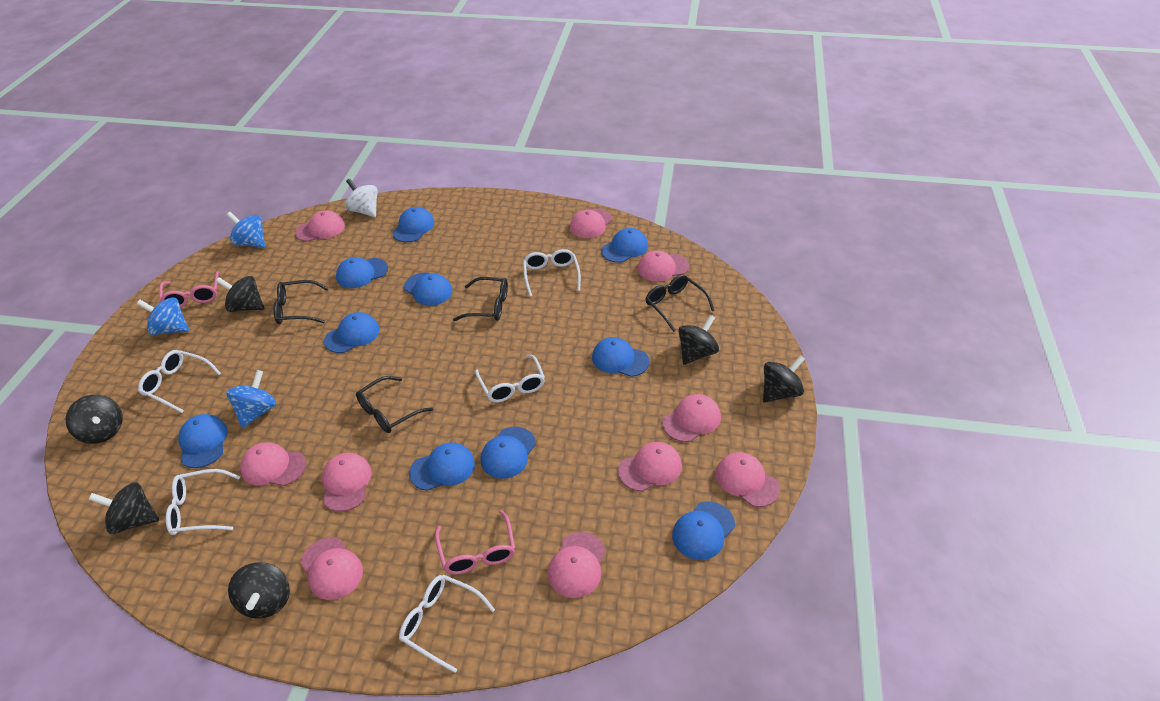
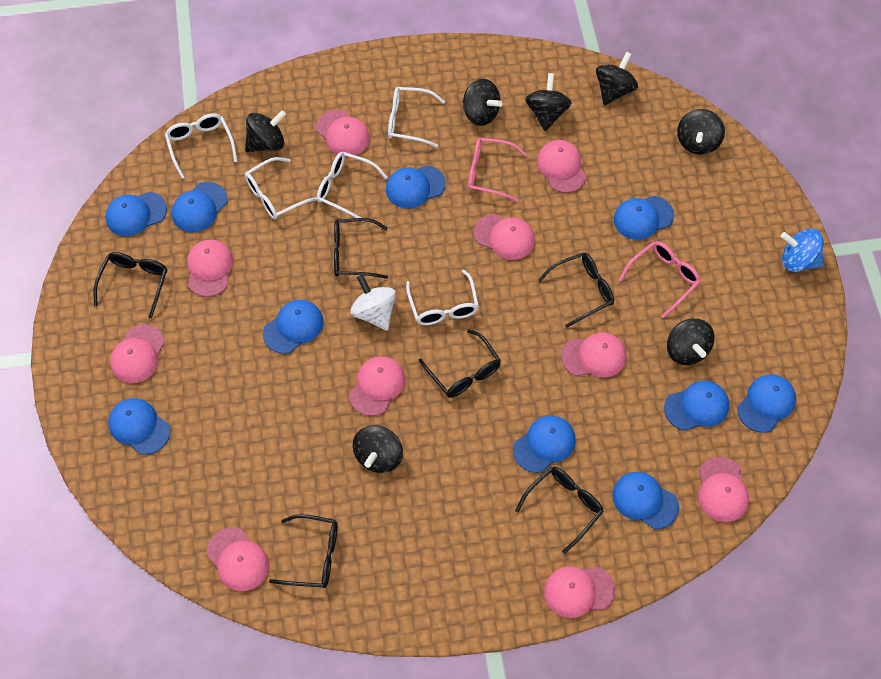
black glasses: [273,280,329,324] [356,376,433,433] [453,277,508,321] [646,275,715,332] = 4 -> [94,252,167,319] [269,514,338,588] [334,218,388,279] [419,329,501,398] [515,467,604,554] [538,252,614,328] = 6
black spinning top: [66,394,123,444] [88,482,159,534] [216,276,265,312] [228,562,290,619] [679,315,719,365] [763,355,805,403] = 6 -> [245,110,286,152] [353,425,403,473] [462,79,502,126] [525,73,572,131] [596,52,638,105] [667,318,714,365] [677,109,725,155] = 7
blue spinning top: [137,297,189,335] [226,370,276,428] [227,212,265,248] = 3 -> [781,229,824,272] = 1

